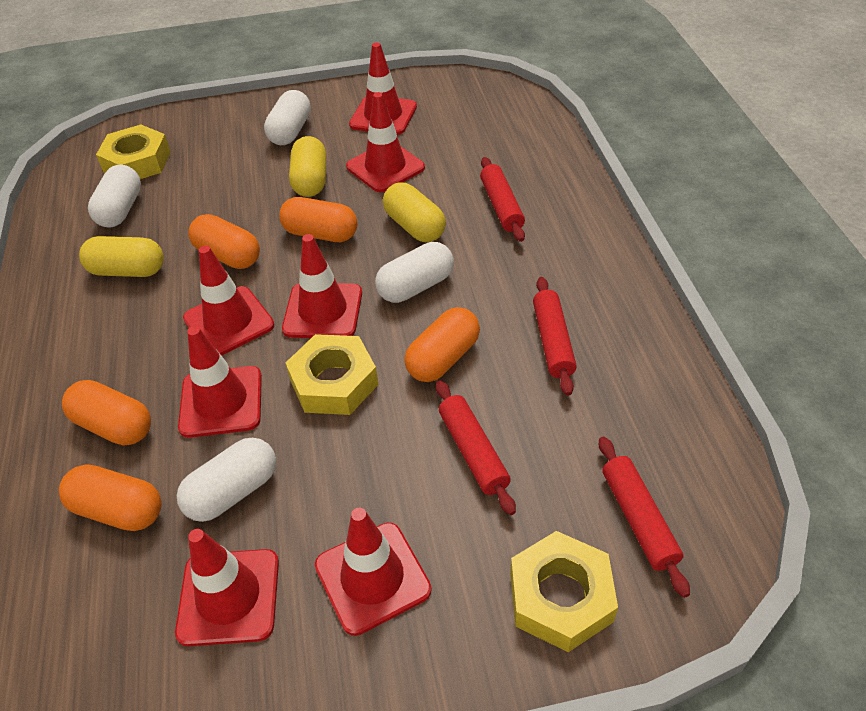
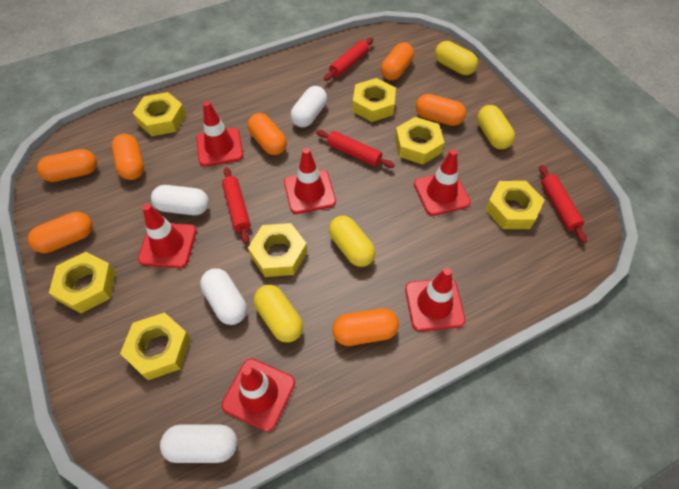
orange capsule: [59,464,162,531] [62,380,151,446] [188,214,260,269] [279,197,357,242] [404,307,480,382] = 5 -> [28,212,92,253] [37,149,97,182] [112,134,144,180] [247,113,287,155] [332,308,399,346] [381,42,414,80] [416,94,466,126] = 7
red traffic cone: [175,529,279,646] [178,326,262,438] [183,246,274,356] [282,234,362,338] [315,508,432,636] [346,92,425,192] [349,43,417,135] = 7 -> [138,204,197,268] [196,101,243,166] [222,358,295,431] [284,148,336,214] [405,268,465,331] [414,149,471,216] = 6
yellow capsule: [79,236,164,277] [289,136,326,197] [383,183,446,242] = 3 -> [254,285,303,343] [329,216,376,267] [435,41,478,75] [477,105,515,149] = 4
yellow nut: [96,125,171,179] [286,334,378,415] [510,531,618,652] = 3 -> [49,252,116,313] [120,312,191,380] [133,92,186,136] [248,223,307,277] [352,78,396,122] [395,117,444,165] [485,181,545,229] = 7

